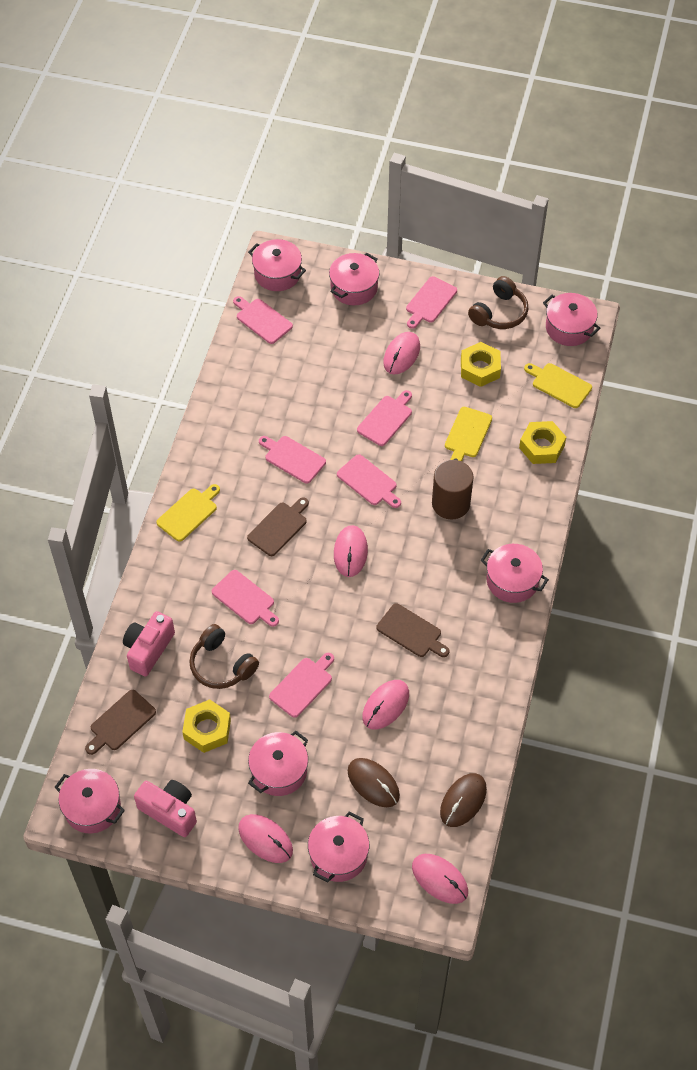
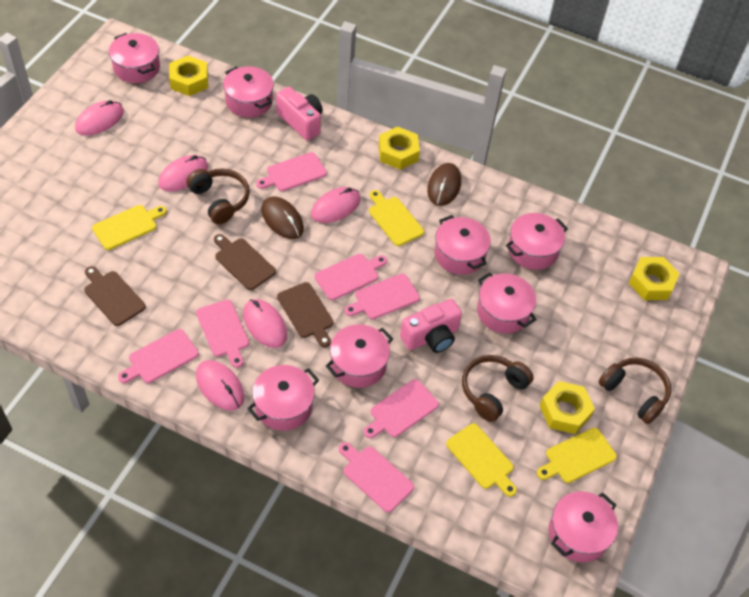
brown cylinder: [432,460,474,520] = 1 -> none = 0
brown headphones: [189,624,259,689] [468,276,528,329] = 2 -> [187,169,250,224] [462,355,534,422] [598,358,671,424] = 3
pink pot: [55,769,125,833] [248,239,306,291] [248,731,308,796] [308,811,369,883] [329,253,379,305] [481,544,549,603] [543,293,601,346] = 7 -> [109,33,160,83] [223,66,274,118] [247,365,319,431] [326,324,393,388] [434,215,491,275] [477,272,537,334] [506,213,568,270] [549,491,618,562] = 8
yellow cutting board: [157,484,220,542] [445,407,492,461] [524,363,592,408] = 3 -> [92,205,167,250] [369,190,424,246] [446,423,517,497] [537,428,617,483] = 4
yellow nut: [182,699,231,753] [461,342,501,387] [519,421,566,464] = 3 -> [169,55,208,96] [378,127,420,170] [540,381,595,434] [629,257,680,300] = 4

